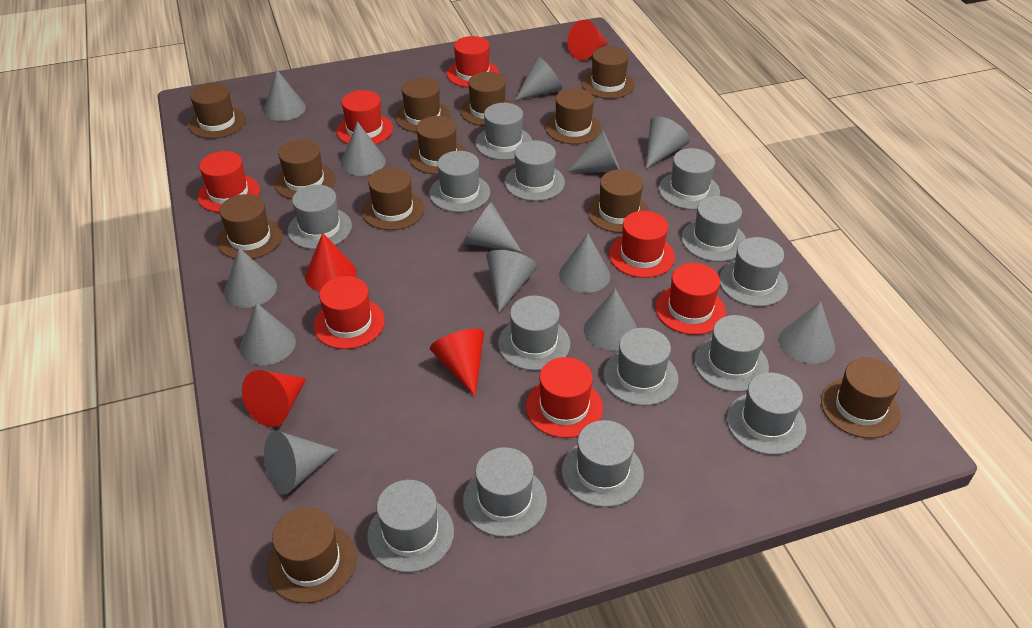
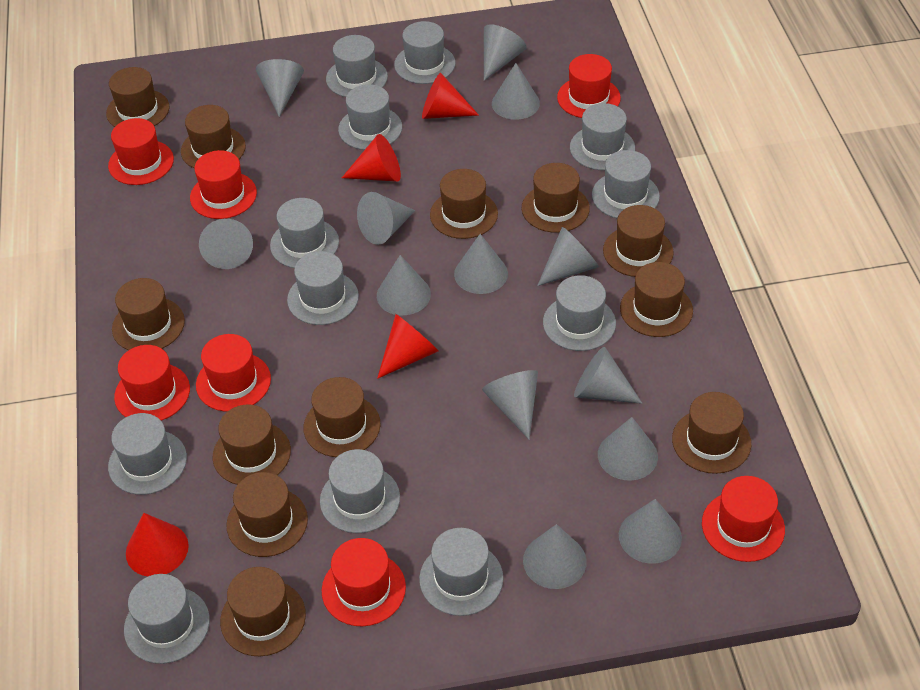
grey hat: [288,185,352,249] [367,480,454,572] [429,151,490,212] [463,447,547,537] [475,103,532,160] [498,296,570,371] [505,140,565,201] [562,420,644,507] [603,328,678,406] [659,148,720,210] [681,196,746,262] [694,315,769,392] [719,237,788,307] [727,373,806,455] = 14 -> [108,413,187,495] [124,574,210,664] [270,198,339,268] [287,251,359,325] [320,449,400,533] [326,35,388,97] [338,84,402,150] [394,21,456,84] [419,528,503,616] [543,275,616,351] [570,103,635,170] [592,150,660,218] = 12

